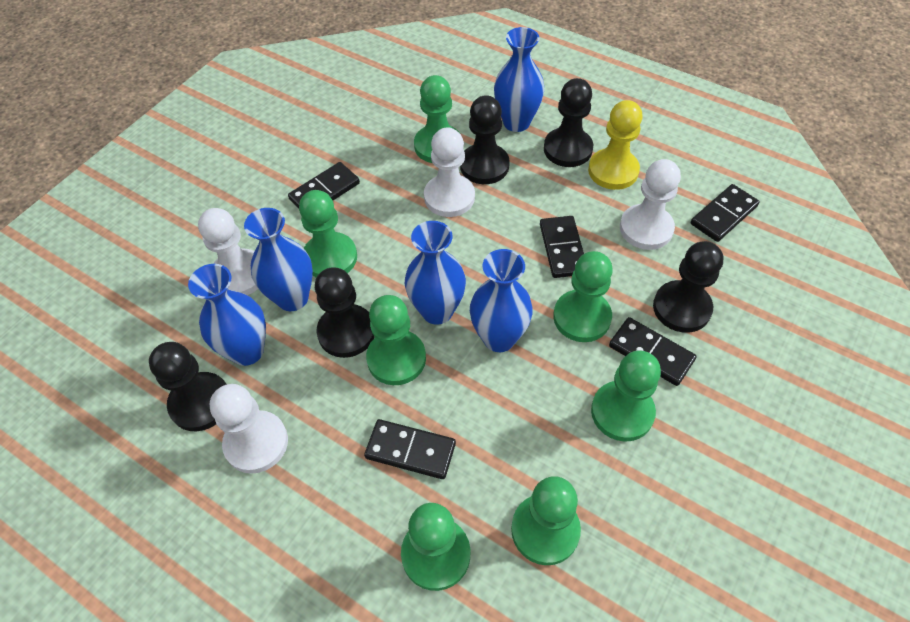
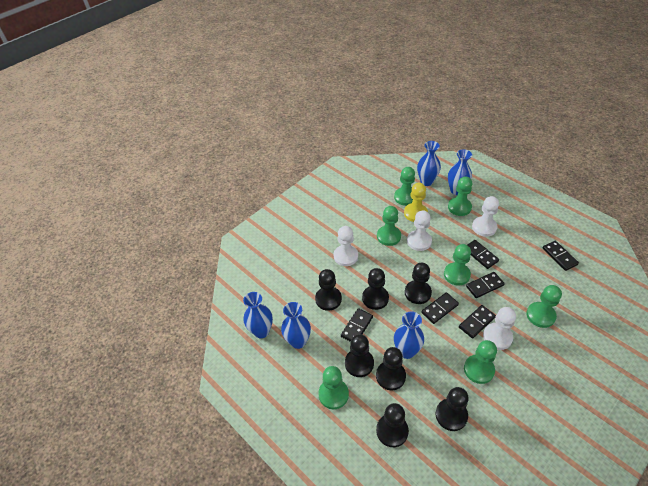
black domino: [288,162,360,208] [364,419,456,479] [540,216,584,278] [609,317,696,386] [691,184,760,242] = 5 -> [341,308,373,342] [421,292,459,324] [459,305,496,338] [466,272,505,298] [467,240,499,269] [542,241,579,271] = 6
black pawn: [149,342,227,431] [315,267,375,358] [460,95,510,184] [544,78,593,167] [653,241,723,333] = 5 -> [315,269,342,311] [345,334,374,377] [362,268,389,310] [376,347,406,390] [376,403,409,447] [405,263,432,304] [436,387,469,431] = 7

